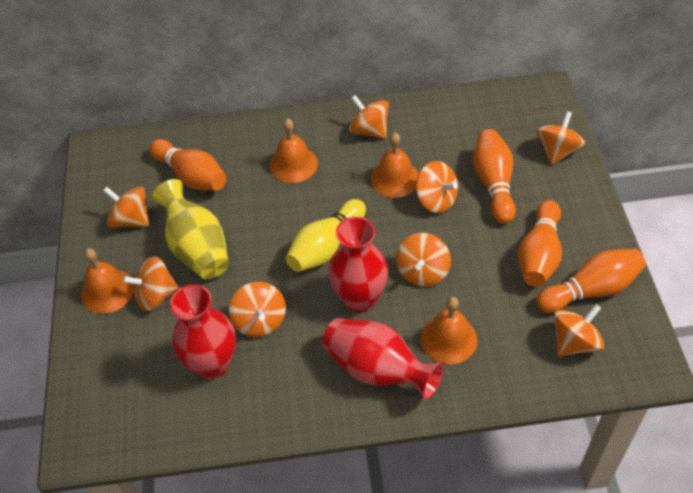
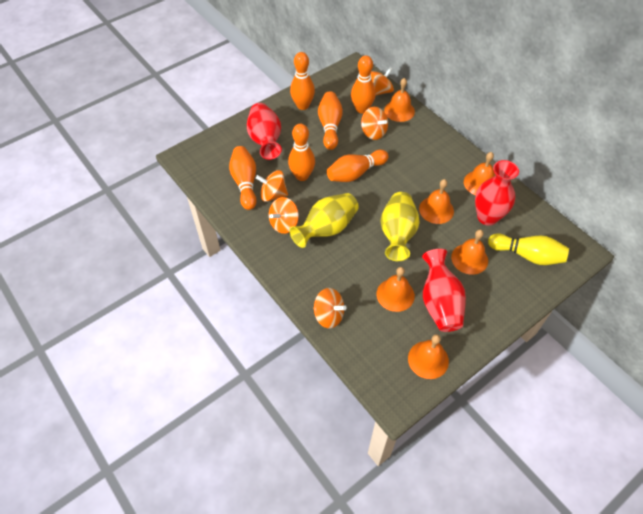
orange bell: [81,248,134,314] [270,118,318,183] [371,133,419,198] [421,297,478,364] = 4 -> [376,267,415,312] [384,78,415,122] [408,334,449,379] [419,179,454,224] [451,230,488,275] [464,152,495,195] = 6
orange bowling pin: [149,139,226,190] [473,129,516,224] [518,200,562,287] [536,248,646,313] = 4 -> [229,146,257,210] [288,124,315,181] [290,52,315,110] [318,91,343,150] [327,150,388,182] [351,56,376,114] = 6
orange spinning top: [103,187,149,227] [122,256,178,311] [229,282,286,337] [349,95,389,139] [396,233,451,287] [416,161,458,213] [536,111,585,165] [554,304,604,356] = 8 -> [256,170,288,202] [269,197,299,234] [313,288,347,329] [361,107,388,140] [371,67,394,95] = 5
yellow vase: [152,179,229,279] = 1 -> [289,193,359,248] [380,192,420,261] = 2

